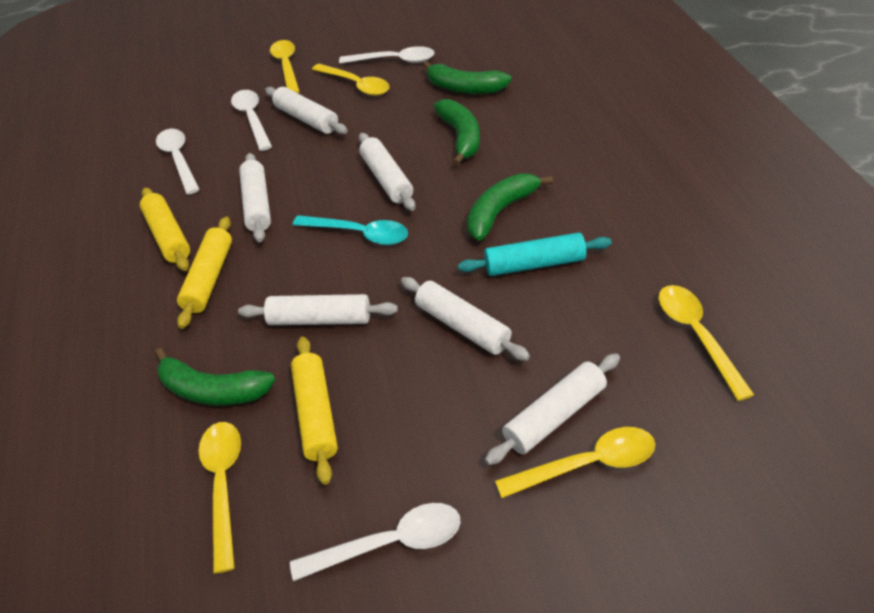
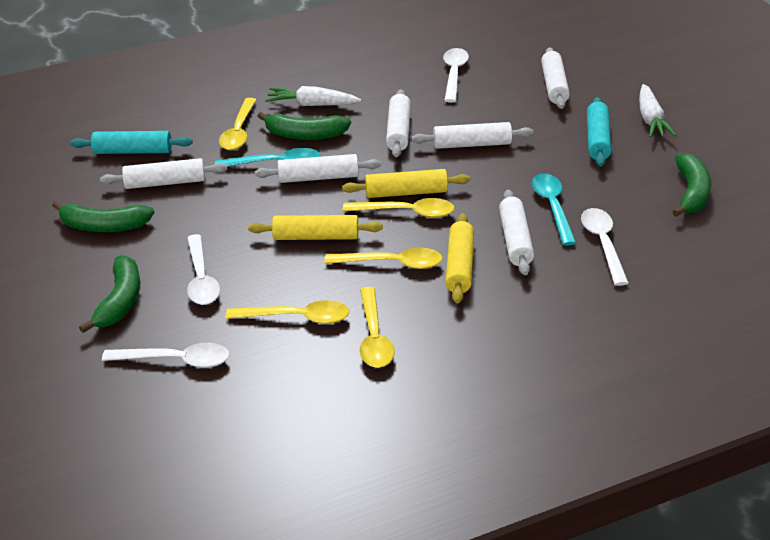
turquoise rolling pin: [458,232,612,276] = 1 -> [70,131,193,154] [587,97,611,167] = 2
turquoise spoon: [293,215,408,245] = 1 -> [215,148,321,166] [532,173,576,245] = 2
white carrot: none = 0 -> [265,86,361,106] [639,84,676,138] = 2

